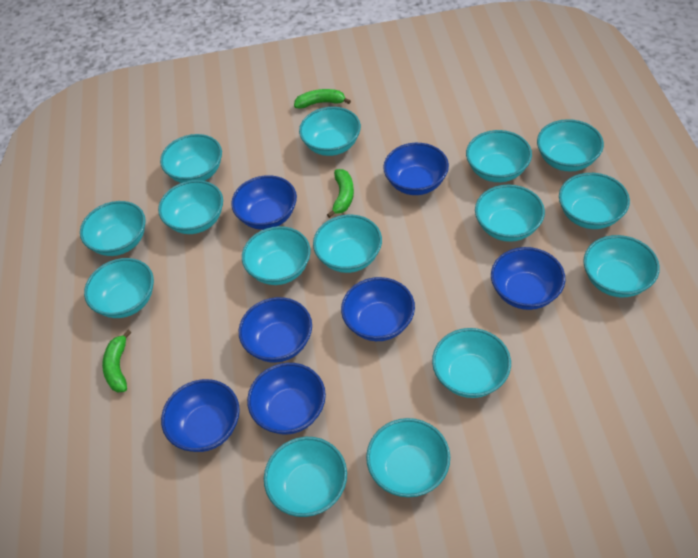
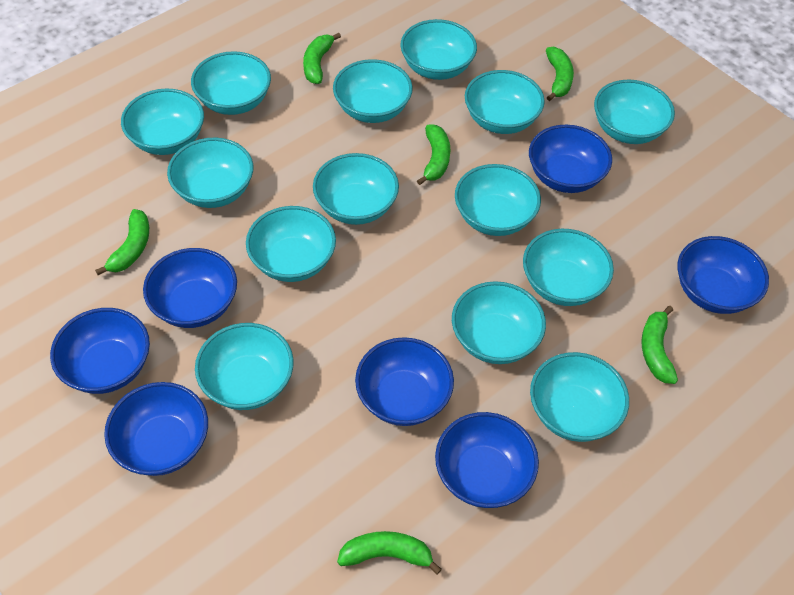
green banana: [102,330,132,393] [294,89,351,109] [327,169,354,218] = 3 -> [95,209,149,275] [303,33,341,84] [337,531,442,575] [417,124,450,185] [546,47,574,101] [641,306,678,384] = 6
turquoise bowl: [80,201,146,256] [84,258,154,318] [158,180,223,234] [160,134,222,183] [242,226,311,285] [264,437,347,517] [299,107,361,156] [313,215,382,273] [366,418,450,497] [432,328,511,398] [466,130,532,182] [475,185,545,242] [537,119,604,171] [559,173,630,229] [583,235,660,297] = 15 -> [121,89,204,155] [167,138,253,208] [191,51,271,115] [195,323,294,410] [246,206,336,282] [313,153,399,225] [333,59,413,123] [400,19,477,80] [452,281,546,364] [455,164,541,236] [465,70,545,134] [523,229,614,306] [530,352,629,442] [594,80,675,144] = 14

